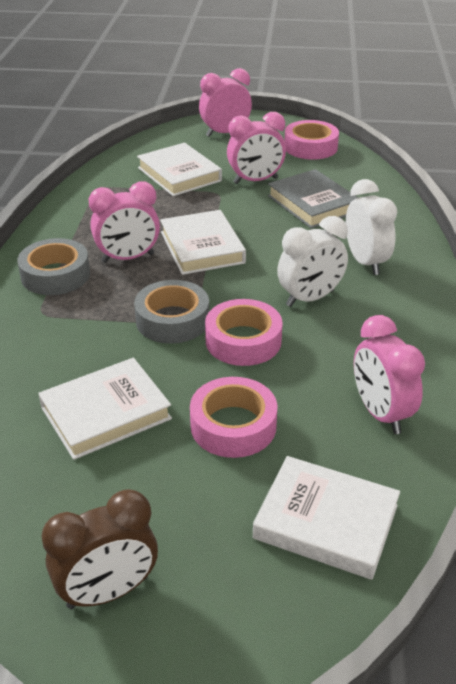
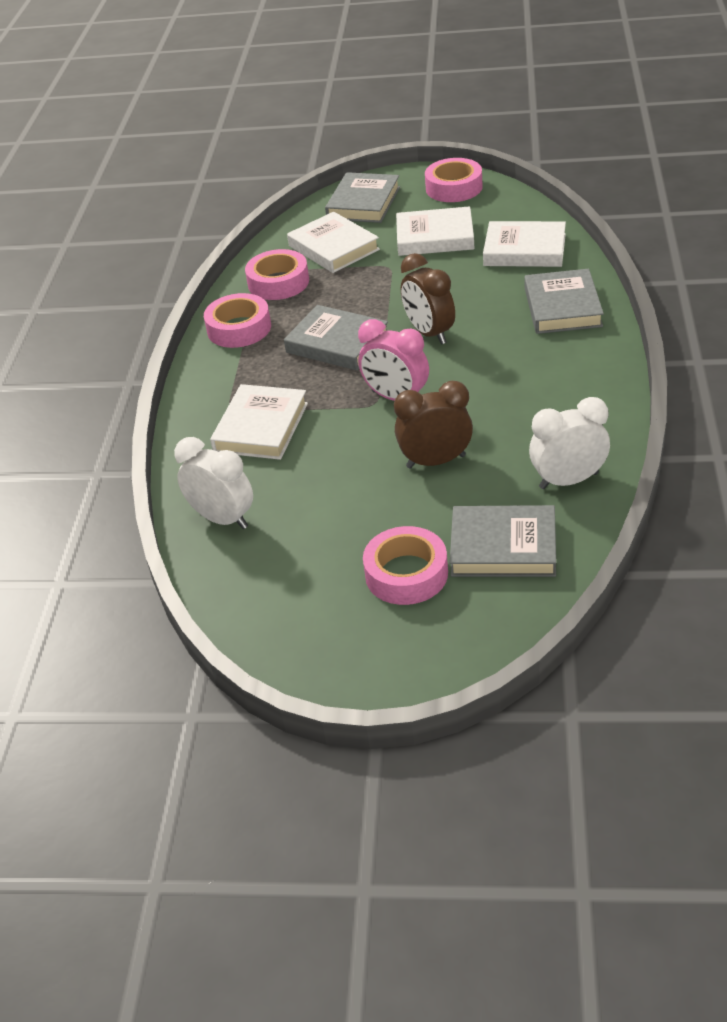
brown clock: [42,489,158,609] = 1 -> [394,381,473,469] [401,253,455,344] = 2
grey book: [268,169,358,228] = 1 -> [284,305,388,371] [325,172,400,223] [449,505,556,577] [524,269,604,334] = 4
grey tape: [17,238,90,295] [134,280,209,344] = 2 -> none = 0
pink clock: [89,181,160,263] [199,68,252,137] [227,112,286,184] [354,315,425,434] = 4 -> [358,319,429,401] = 1
pink tape: [190,377,277,458] [205,299,283,366] [284,120,339,160] = 3 -> [204,293,271,348] [245,249,309,300] [363,526,448,605] [425,158,483,202] = 4

